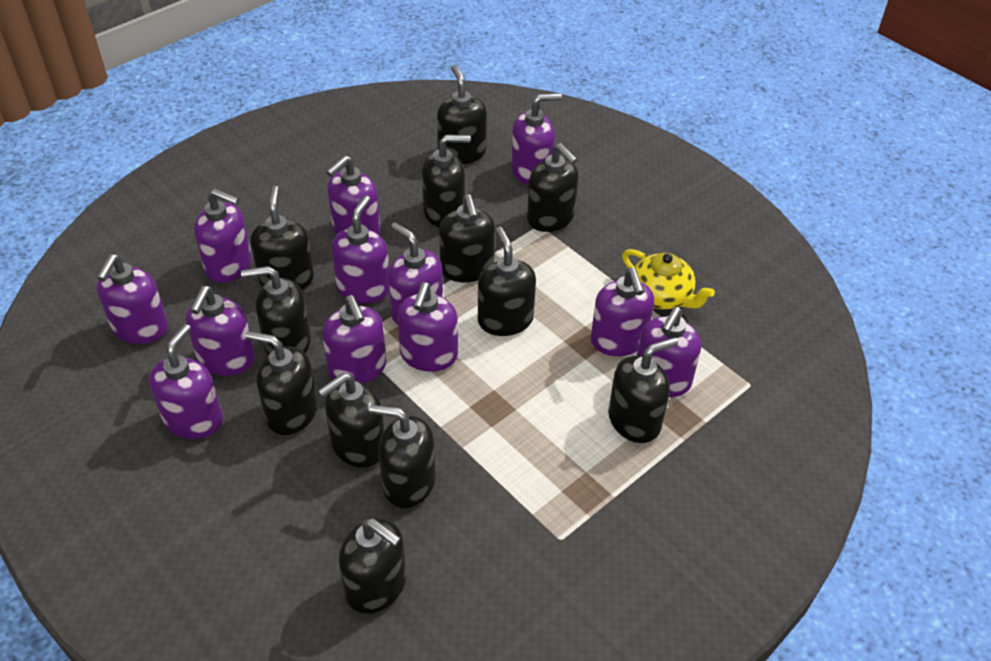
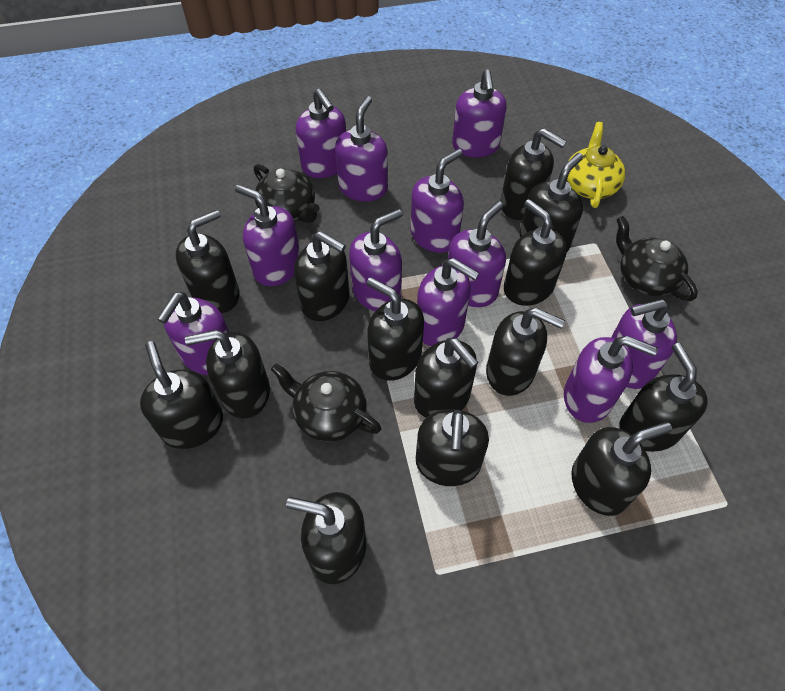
black soap dispenser: [241,266,311,355] [245,331,318,435] [250,186,314,290] [318,373,384,468] [339,519,406,614] [369,405,436,508] [422,134,471,228] [437,65,487,164] [439,194,495,282] [478,227,536,336] [527,143,579,232] [608,337,678,443] = 12 -> [140,341,223,449] [176,210,240,313] [185,330,270,418] [286,492,366,584] [294,231,350,321] [366,277,424,381] [414,338,479,418] [416,409,489,486] [486,308,565,396] [500,128,567,220] [504,199,567,306] [519,153,583,252] [571,422,672,516] [619,343,708,452] = 14
black teapot: none = 0 -> [254,164,319,223] [271,363,381,442] [616,216,698,301] = 3
purple soap dispenser: [97,254,168,344] [149,324,223,439] [186,286,255,376] [194,188,252,283] [322,295,386,384] [326,155,381,235] [331,195,389,303] [388,222,443,325] [397,282,458,372] [511,93,562,185] [591,268,654,356] [637,307,701,397] = 12 -> [157,292,229,375] [235,184,300,286] [296,89,346,178] [335,96,388,202] [349,209,403,311] [410,149,464,253] [417,258,479,346] [448,201,506,307] [452,70,507,158] [564,336,658,423] [611,299,677,389] = 11

